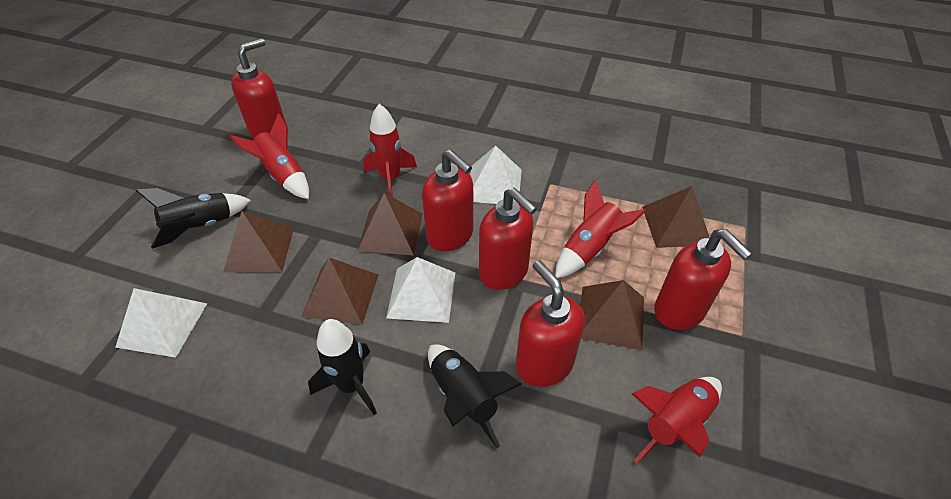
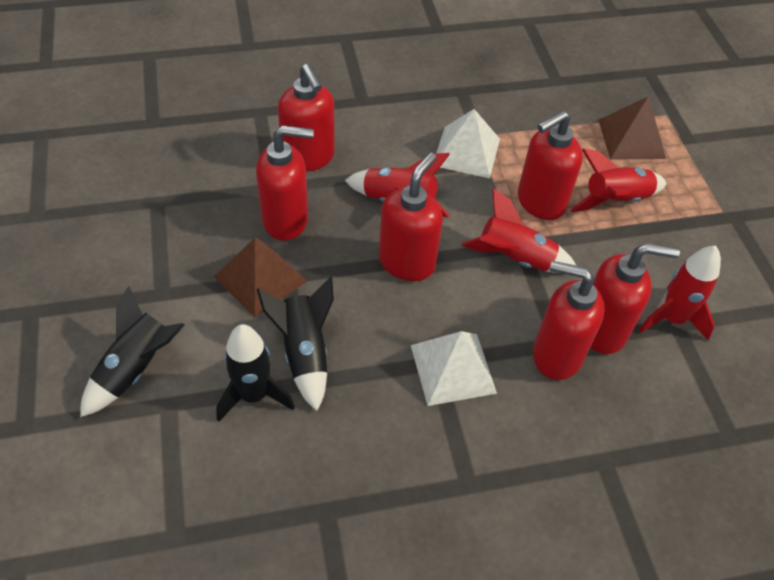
brown pyramid: [223,211,294,273] [301,258,378,325] [357,193,423,255] [580,280,644,350] [642,186,710,248] = 5 -> [214,238,307,317] [598,96,666,160] = 2
red soap dispenser: [231,38,288,139] [422,149,474,252] [479,187,537,290] [516,260,585,387] [654,229,752,330] = 5 -> [256,125,314,241] [278,64,335,172] [379,153,443,281] [518,111,583,220] [533,261,605,380] [590,243,680,354] = 6
white pyramid: [115,288,207,358] [386,257,455,323] [470,146,522,204] = 3 -> [411,331,497,406] [436,109,500,178] = 2

